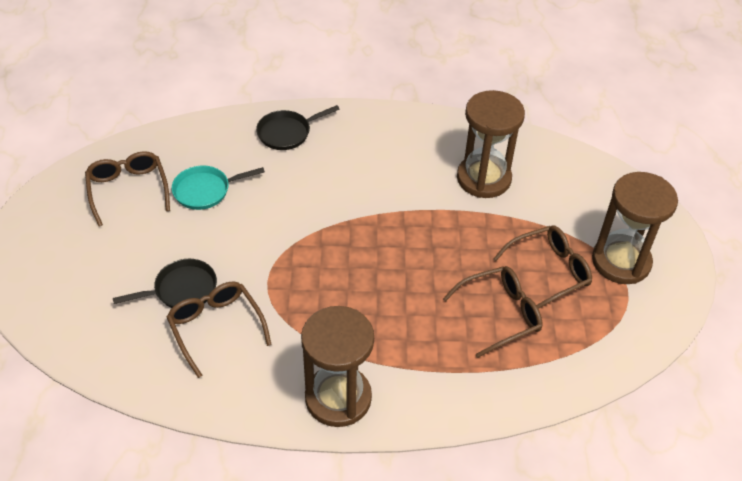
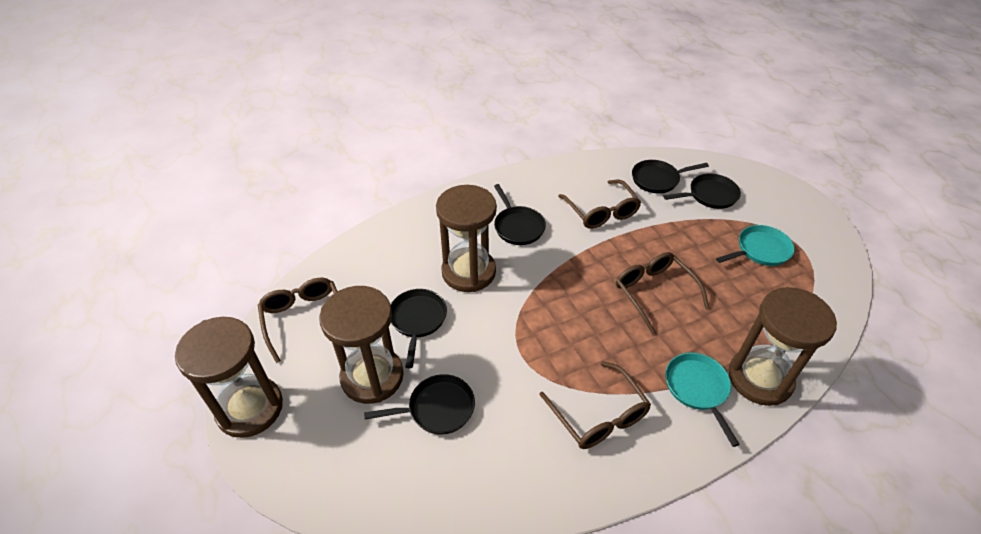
black pan: [113,259,217,308] [256,105,340,150] = 2 -> [364,374,475,435] [391,289,447,368] [494,184,546,245] [632,160,709,193] [663,174,741,209] = 5
brown hourglass: [301,306,374,427] [457,90,525,198] [592,172,678,284] = 3 -> [175,317,283,438] [319,286,403,404] [436,185,497,292] [728,287,837,406] = 4
turquoise pan: [172,166,265,210] = 1 -> [666,353,740,447] [716,225,795,266] = 2

